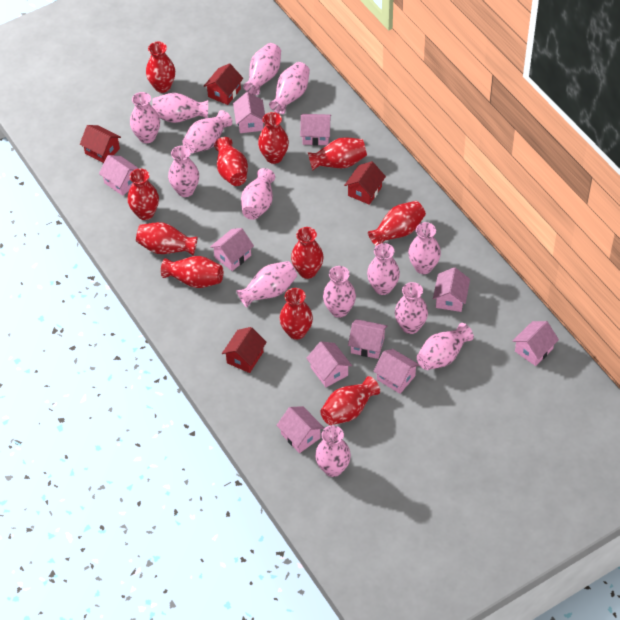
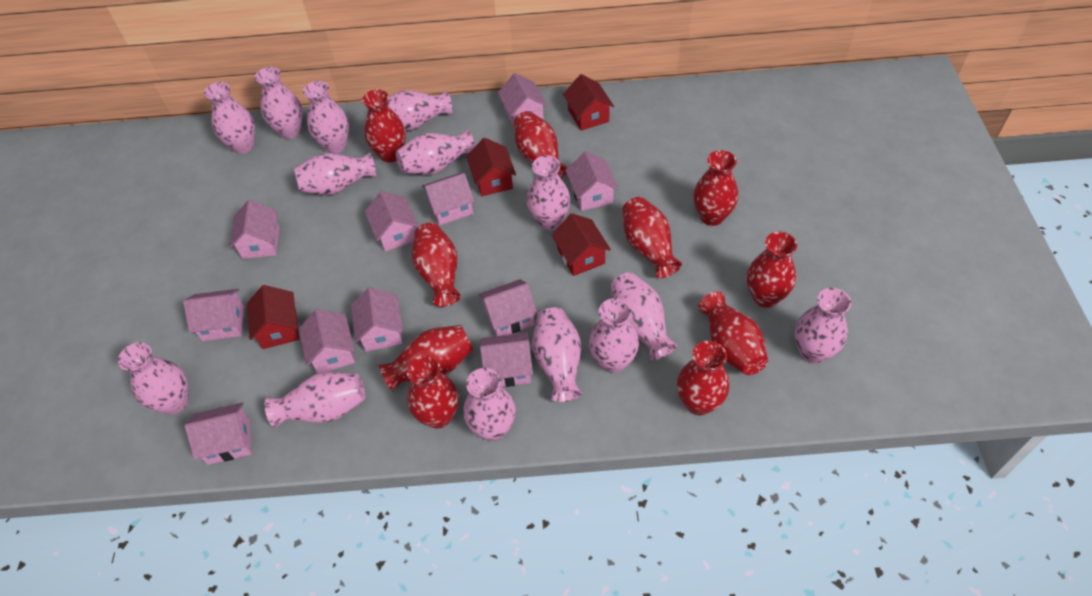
pink house: [99,155,139,196] [210,228,254,271] [233,92,265,133] [276,406,324,453] [300,114,331,145] [306,341,352,387] [348,319,387,359] [373,349,419,394] [433,267,470,312] [513,321,559,366] = 10 -> [183,289,244,341] [185,402,251,465] [229,200,280,259] [299,309,355,373] [351,287,403,352] [365,191,418,252] [422,173,475,225] [478,279,538,336] [480,333,533,387] [498,73,547,126] [566,151,618,211] = 11
red vase: [127,169,159,220] [136,222,198,255] [146,42,175,93] [161,256,223,288] [214,137,248,186] [258,112,289,164] [279,288,313,340] [291,227,324,279] [308,137,367,171] [320,376,380,425] [368,201,426,246] = 11 -> [362,89,406,163] [379,325,473,392] [406,355,459,429] [412,223,461,307] [514,111,567,179] [622,197,682,278] [677,341,729,415] [693,150,738,226] [698,291,768,375] [747,232,797,308] = 10

